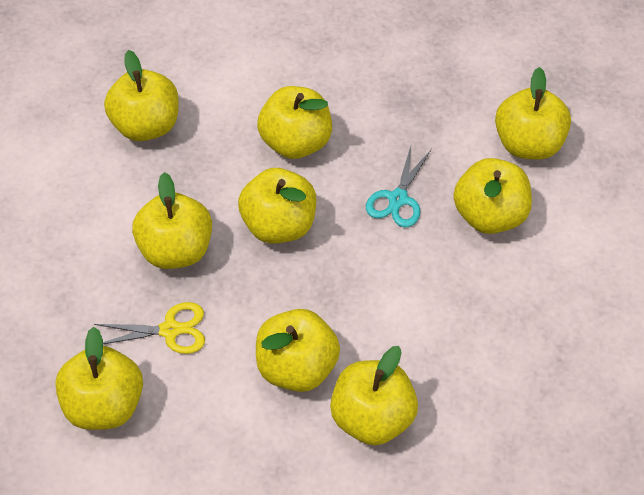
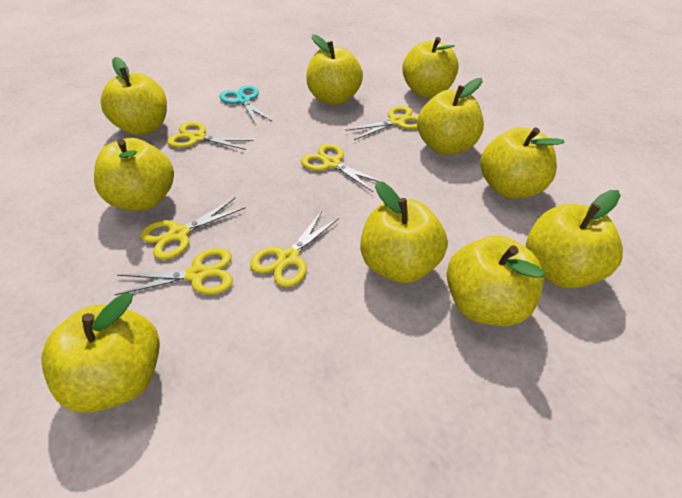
yellow apple: [55,327,143,430] [104,50,179,141] [132,172,212,269] [238,168,316,244] [256,309,340,392] [257,86,332,159] [330,346,418,445] [453,158,532,234] [495,67,571,159] = 9 -> [41,292,160,413] [94,138,174,211] [101,57,167,135] [306,34,363,105] [360,181,448,283] [402,37,459,98] [417,78,484,155] [447,235,544,326] [480,127,564,199] [526,190,623,288] = 10
yellow scissors: [94,302,205,354] = 1 -> [115,248,233,295] [141,198,246,260] [167,122,254,150] [250,211,340,287] [301,144,385,192] [345,106,418,140] = 6

